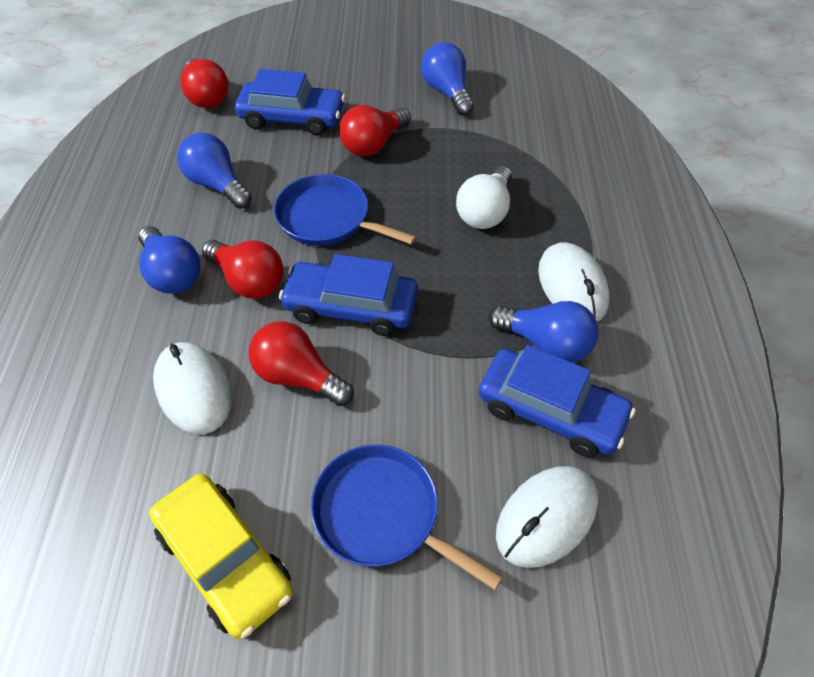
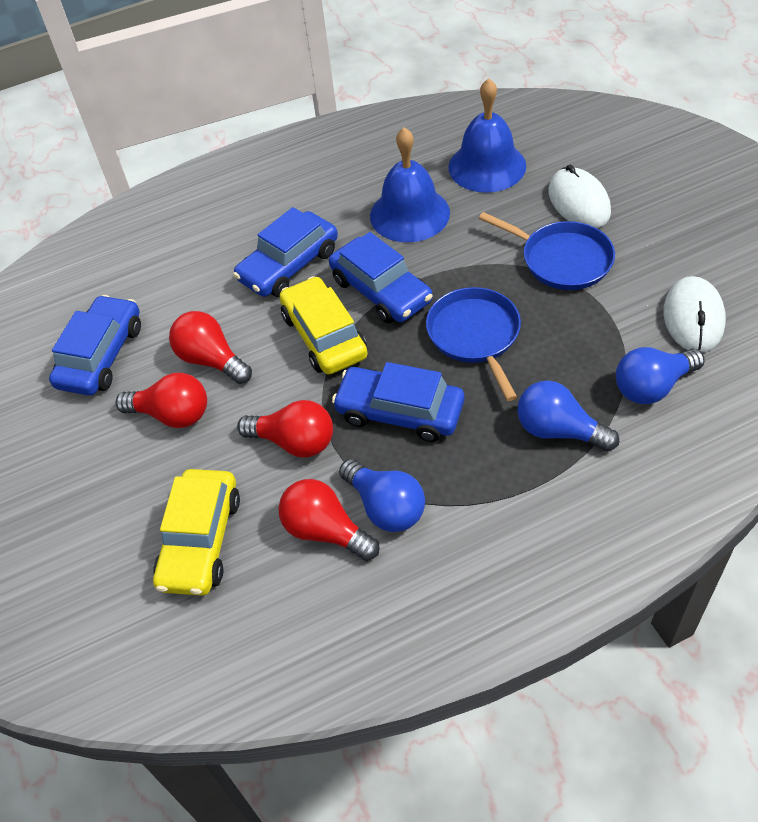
blue bell: none = 0 -> [370,128,450,242] [448,78,526,193] = 2
blue car: [235,69,345,136] [279,254,418,336] [479,345,635,457] = 3 -> [49,295,141,395] [233,207,338,297] [329,232,433,324] [332,362,464,442] = 4
blue light bulb: [138,226,200,294] [177,133,252,209] [421,42,474,116] [489,301,599,363] = 4 -> [339,459,425,532] [517,380,619,451] [616,347,705,404] = 3
white light bulb: [456,166,512,229] = 1 -> none = 0
white mouse: [153,342,232,434] [496,466,598,568] [538,242,609,321] = 3 -> [548,165,611,228] [664,276,726,352] = 2
yellow car: [149,474,293,639] = 1 -> [153,469,240,596] [279,276,368,375] = 2

